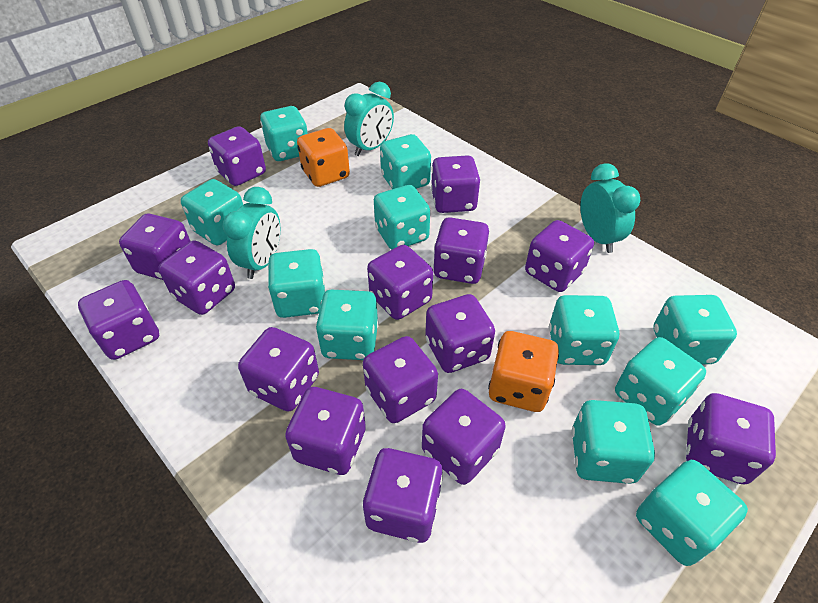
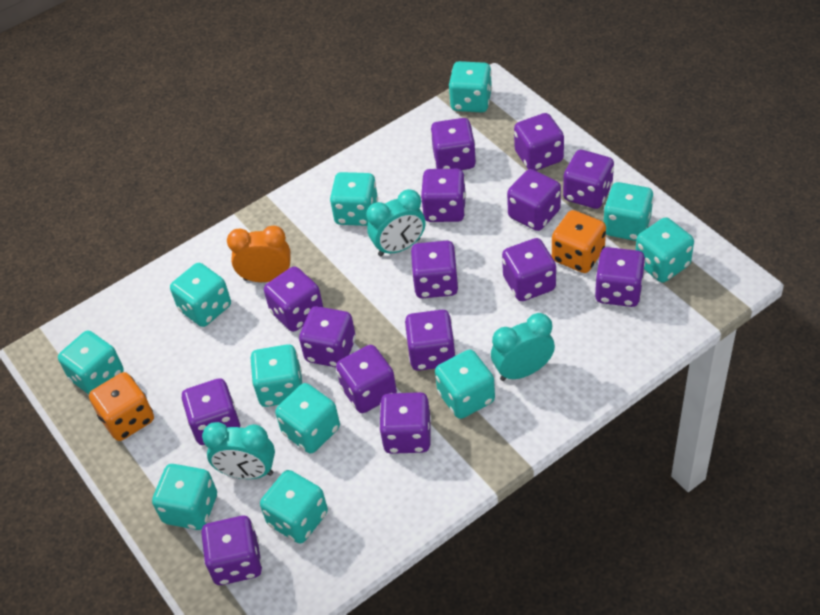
orange clock: none = 0 -> [227,225,291,282] = 1

